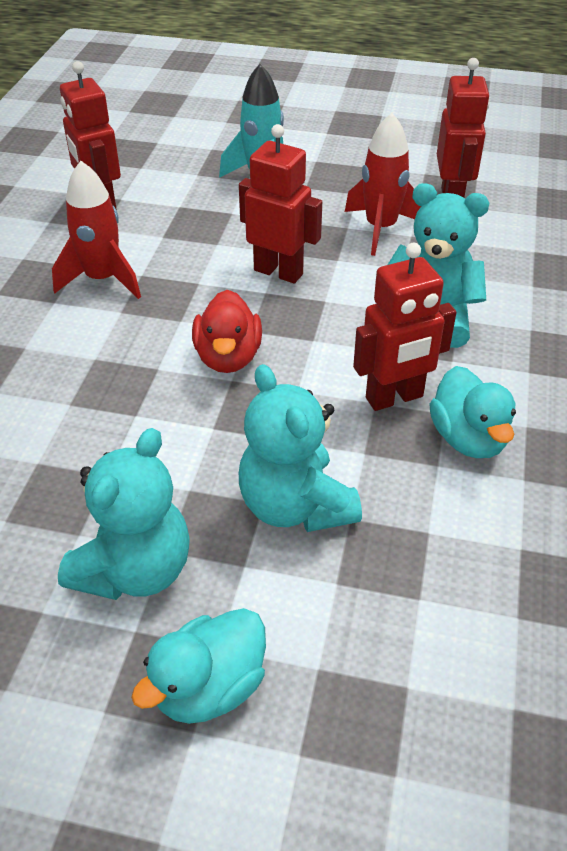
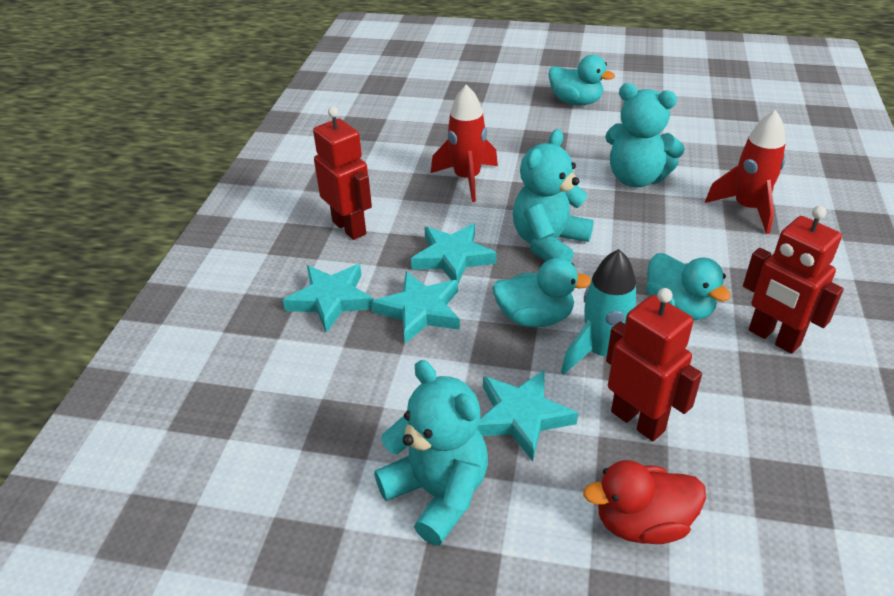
red robot: [60,61,121,210] [239,124,322,284] [353,242,457,411] [437,58,490,197] = 4 -> [313,106,372,240] [606,288,702,441] [743,206,844,354] = 3
turquoise duck: [131,608,266,724] [429,366,516,458] = 2 -> [492,258,591,327] [548,55,615,105] [646,253,731,320] = 3
turquoise star: none = 0 -> [283,264,374,333] [372,271,460,344] [411,223,497,283] [477,369,578,461] = 4

